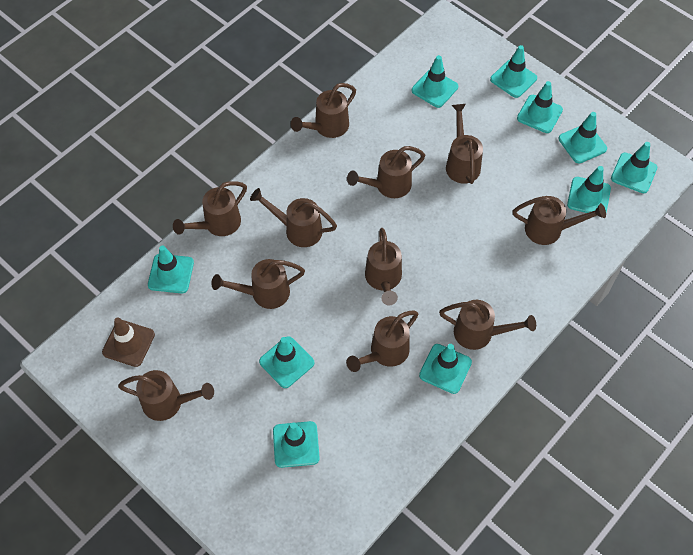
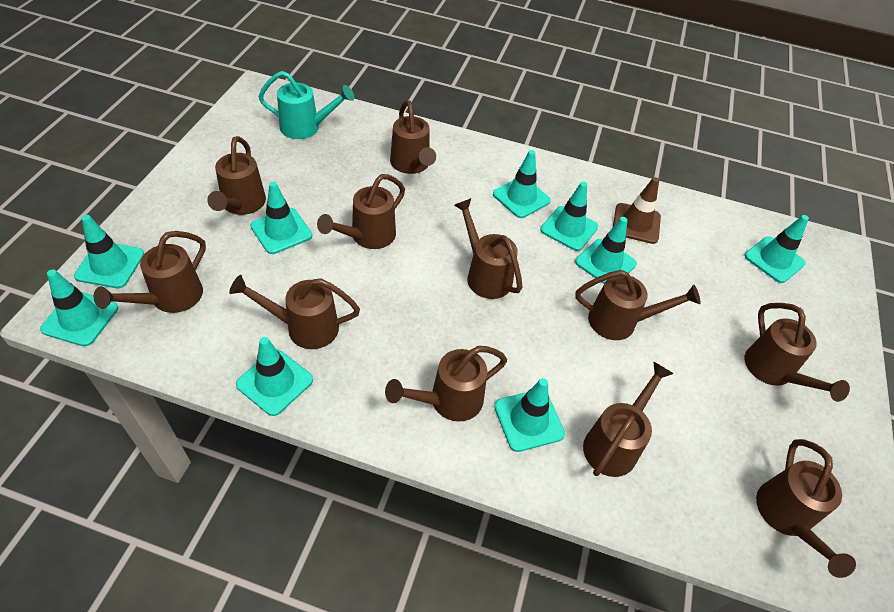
turquoise traffic cone: [148,245,194,294] [259,336,314,388] [273,421,320,468] [412,55,458,108] [419,344,472,394] [490,45,537,98] [517,81,563,133] [559,112,607,164] [567,166,611,213] [611,142,657,193] = 10 -> [40,269,118,346] [74,215,144,288] [236,337,313,416] [251,182,312,254] [493,150,551,218] [494,378,565,452] [540,182,598,251] [575,217,637,284] [744,215,809,283] = 9
turquoise watering can: none = 0 -> [258,71,354,139] = 1

